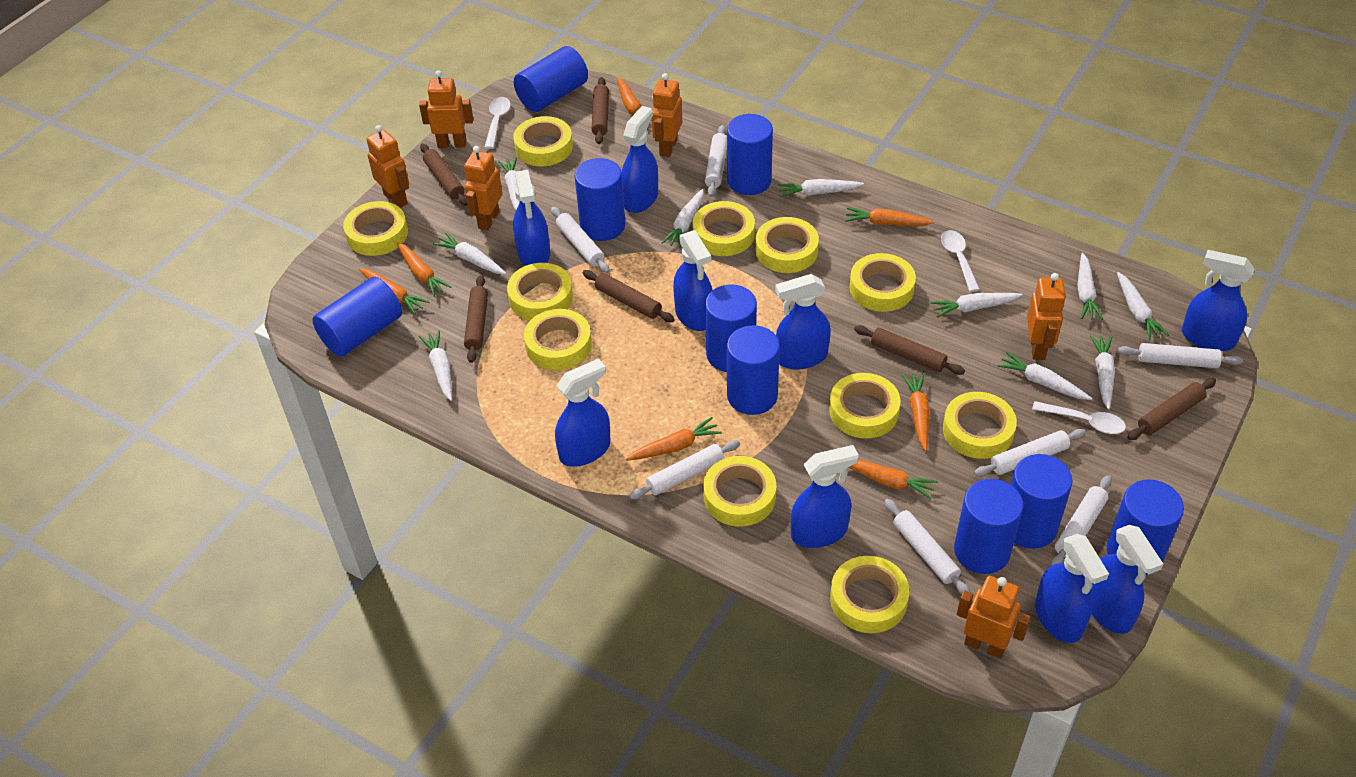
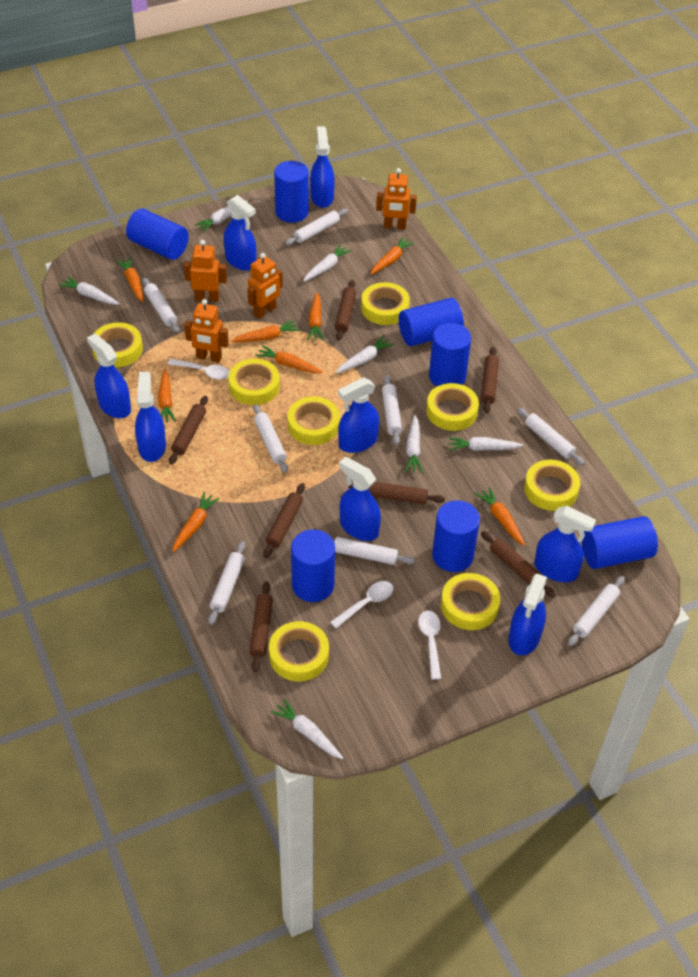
blue cylinder: [312,277,402,357] [514,46,588,112] [575,158,625,241] [705,284,757,372] [727,114,773,195] [727,325,780,415] [954,479,1023,574] [1011,454,1073,549] [1107,480,1184,575] = 9 -> [126,209,189,260] [274,161,309,223] [291,529,335,602] [399,298,464,346] [429,323,471,386] [432,500,480,572] [581,516,658,569] = 7
blue spray bottle: [513,170,550,266] [555,359,611,467] [621,106,658,213] [673,230,712,331] [775,274,831,370] [791,445,859,548] [1035,534,1109,643] [1090,525,1163,634] [1182,250,1255,351] = 9 -> [87,333,131,418] [135,372,166,462] [224,195,256,271] [310,126,335,208] [338,377,379,453] [339,457,381,541] [508,574,547,655] [534,506,596,582] = 8
brown rolling pin: [420,144,467,206] [464,275,488,363] [582,270,675,322] [591,77,609,144] [854,325,965,375] [1127,378,1216,440] = 6 -> [169,396,208,464] [249,581,273,672] [263,483,305,558] [335,280,356,341] [349,482,445,504] [481,347,499,413] [481,531,555,597] = 7
orange carrot: [359,268,429,314] [396,242,451,297] [617,77,652,121] [626,417,722,461] [845,207,934,226] [849,460,938,499] [902,373,930,451] = 7 -> [116,257,143,302] [158,369,176,423] [172,492,220,552] [231,320,300,342] [255,345,323,373] [307,292,324,340] [370,237,415,275] [475,487,525,546] = 8
orange robot: [366,125,409,208] [419,70,473,148] [464,146,502,231] [652,73,682,157] [957,576,1031,659] [1027,273,1066,360] = 6 -> [184,240,227,302] [184,299,229,362] [247,253,283,319] [376,168,417,230] = 4
white carrot: [419,330,452,401] [433,233,506,274] [498,157,520,210] [662,189,703,248] [778,179,864,198] [930,293,1023,318] [997,352,1092,400] [1077,253,1103,320] [1090,335,1115,409] [1117,272,1169,340] = 10 -> [58,276,119,304] [195,200,248,232] [271,699,343,759] [303,244,352,282] [336,336,394,373] [405,415,423,473] [448,437,523,451] = 7
white rolling pin: [551,207,610,273] [629,440,740,500] [705,125,727,197] [884,499,970,595] [974,429,1086,477] [1051,475,1112,566] [1117,343,1243,368] = 7 -> [142,278,179,333] [208,541,246,625] [253,404,288,473] [285,208,348,245] [334,537,415,565] [382,375,402,445] [517,408,585,466] [568,576,625,646] = 8
yellow tape: [343,201,408,256] [507,263,573,320] [513,116,573,166] [524,309,592,370] [693,201,755,256] [703,456,776,527] [756,217,819,273] [829,373,900,439] [830,556,909,633] [850,253,916,312] [943,392,1017,459] = 11 -> [92,322,143,367] [228,359,280,405] [269,621,329,681] [287,397,340,445] [361,282,410,325] [426,383,479,431] [441,573,500,630] [524,460,580,511] = 8

